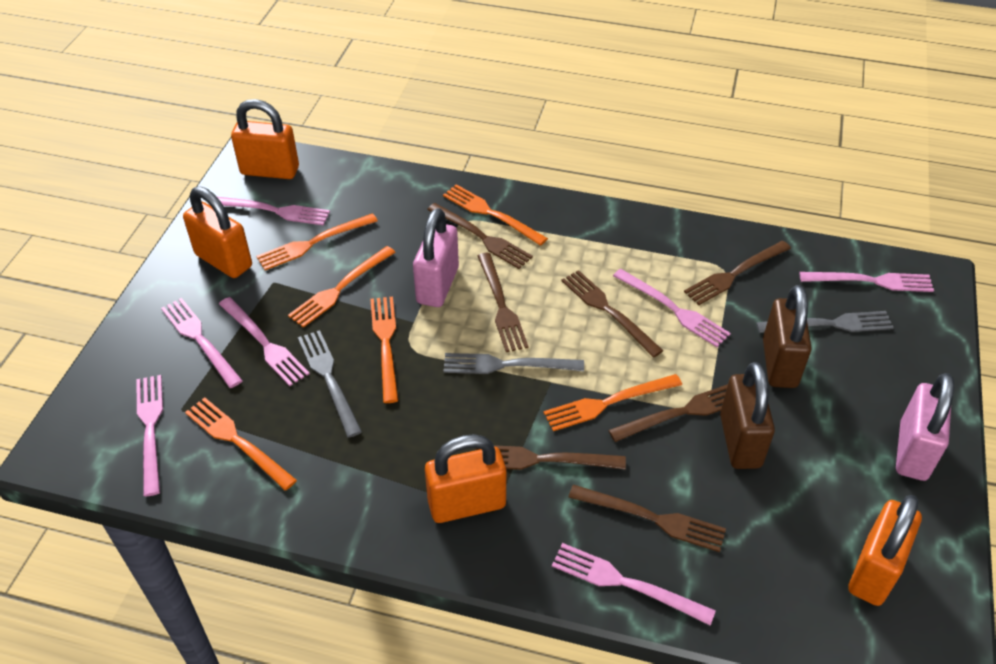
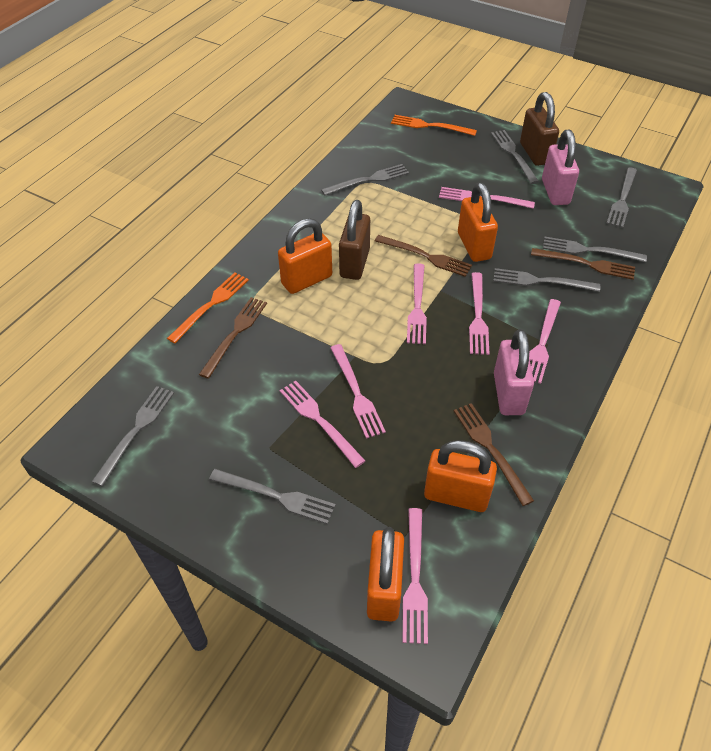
brown fork: [427,203,533,269] [475,445,626,470] [478,253,529,352] [561,270,663,358] [568,484,726,552] [608,384,728,442] [684,241,791,305] = 7 -> [199,297,267,379] [375,235,472,277] [454,403,534,506] [531,248,635,280] = 4
grey fork: [298,330,362,438] [444,353,584,374] [756,311,894,333] = 3 -> [92,386,174,486] [209,469,336,524] [321,164,409,195] [491,130,539,184] [493,268,600,292] [543,237,647,262] [606,167,637,228] = 7
orange fork: [185,397,297,490] [256,213,378,270] [288,246,396,328] [370,297,398,403] [443,184,548,246] [544,374,682,431] = 6 -> [167,272,249,343] [391,115,477,136] = 2

